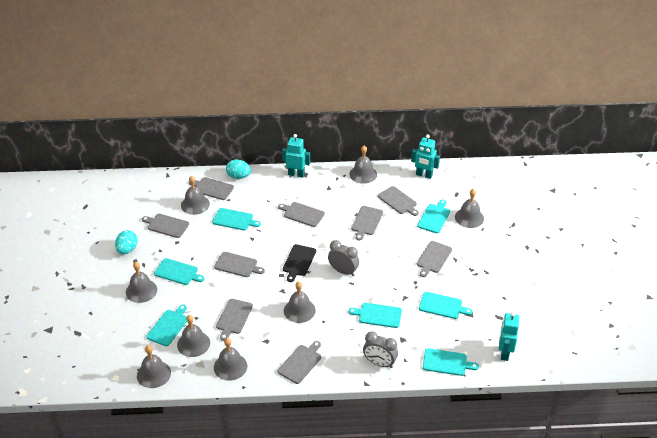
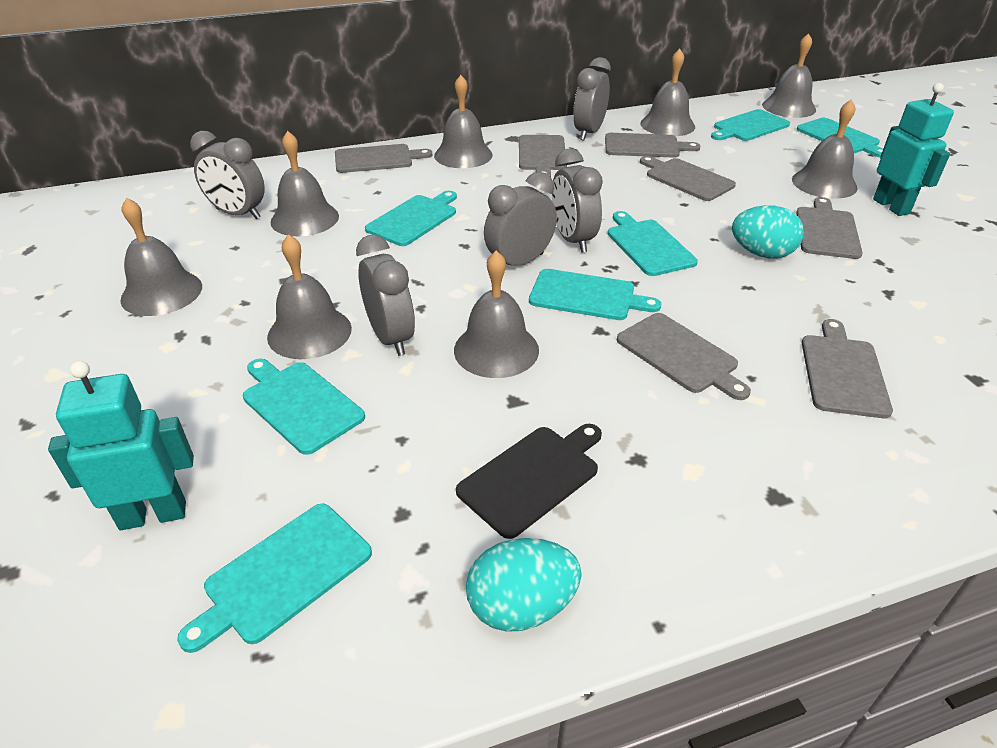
grey clock: [328,240,359,276] [363,331,398,368] = 2 -> [190,131,265,219] [356,235,415,356] [484,172,557,266] [551,149,603,253] [573,57,611,140] = 5
grey cutting board: [142,214,189,238] [188,177,234,200] [214,252,265,277] [216,299,253,341] [278,202,325,227] [278,341,321,384] [351,206,383,241] [378,186,419,216] [417,241,452,277] = 9 -> [335,144,432,173] [519,135,567,177] [605,133,701,158] [617,313,751,400] [640,156,736,201] [796,197,863,259] [802,319,893,418] = 7
turquoise robot: [282,134,310,178] [411,135,440,179] [499,312,519,361] = 3 -> [48,361,194,530] [873,83,954,216] = 2

